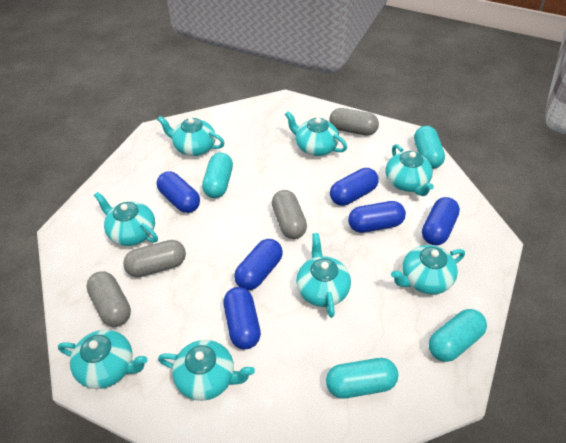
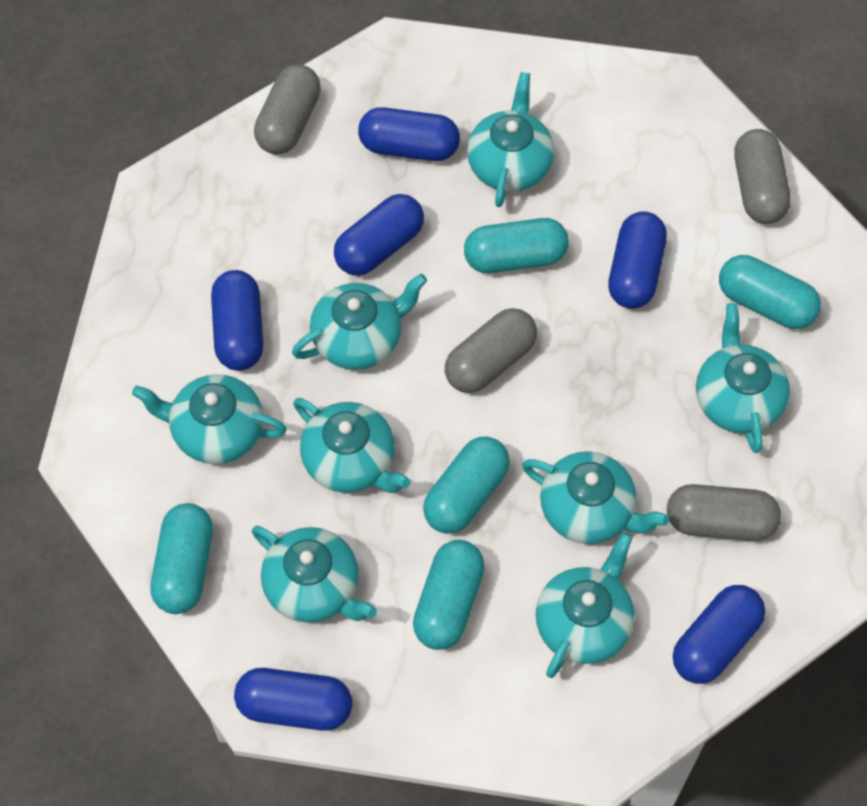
turquoise capsule: [202,153,233,198] [326,358,398,398] [414,126,445,169] [429,309,487,362] = 4 -> [150,503,213,614] [413,540,485,650] [423,437,510,534] [464,218,569,273] [719,255,821,329] = 5

